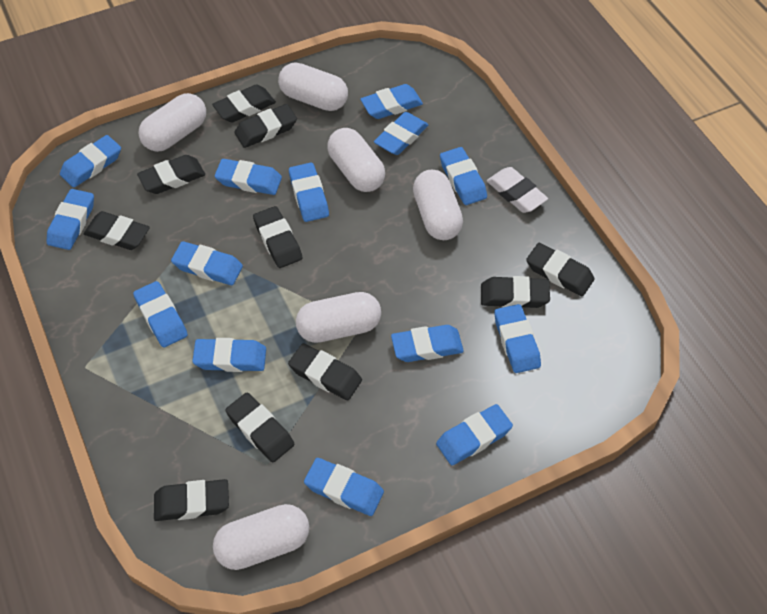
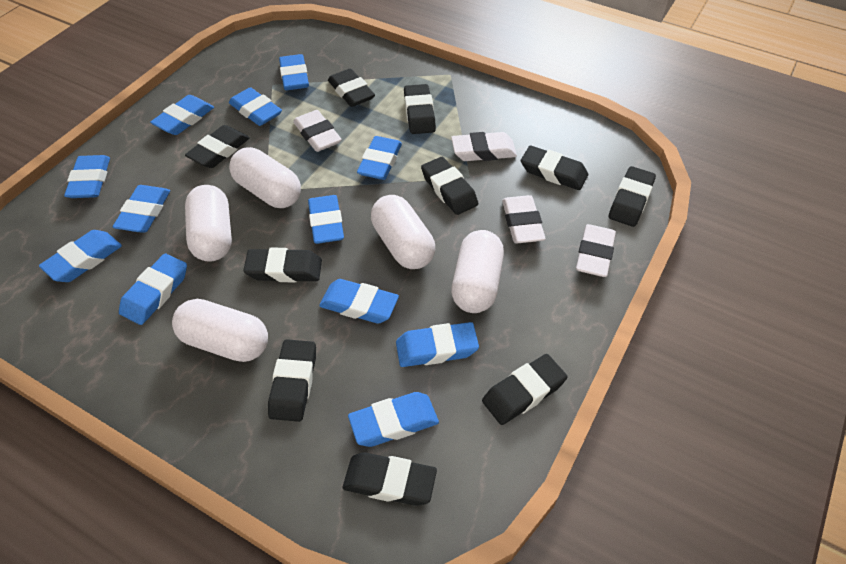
blue eraser: [46,189,94,250] [60,135,121,188] [133,281,188,348] [171,241,243,285] [192,338,266,372] [215,159,282,195] [289,163,329,222] [304,458,384,516] [360,84,423,119] [374,112,428,155] [391,325,464,362] [436,404,513,465] [440,147,487,205] [494,304,541,373] = 14 -> [39,230,122,282] [64,155,110,198] [113,185,170,233] [119,254,187,325] [150,95,214,135] [229,87,282,126] [279,54,309,90] [308,195,344,244] [319,279,399,324] [348,392,439,447] [357,136,402,180] [396,322,479,367] = 12
white capsule: [138,93,206,152] [213,504,309,570] [278,62,348,111] [296,292,381,343] [327,128,385,192] [413,170,463,240] = 6 -> [172,299,268,362] [185,185,232,262] [229,147,301,208] [371,195,435,269] [451,230,504,313] = 5
white eraser: [487,167,548,213] = 1 -> [293,110,342,152] [451,132,517,161] [502,195,546,243] [576,224,616,277] = 4

